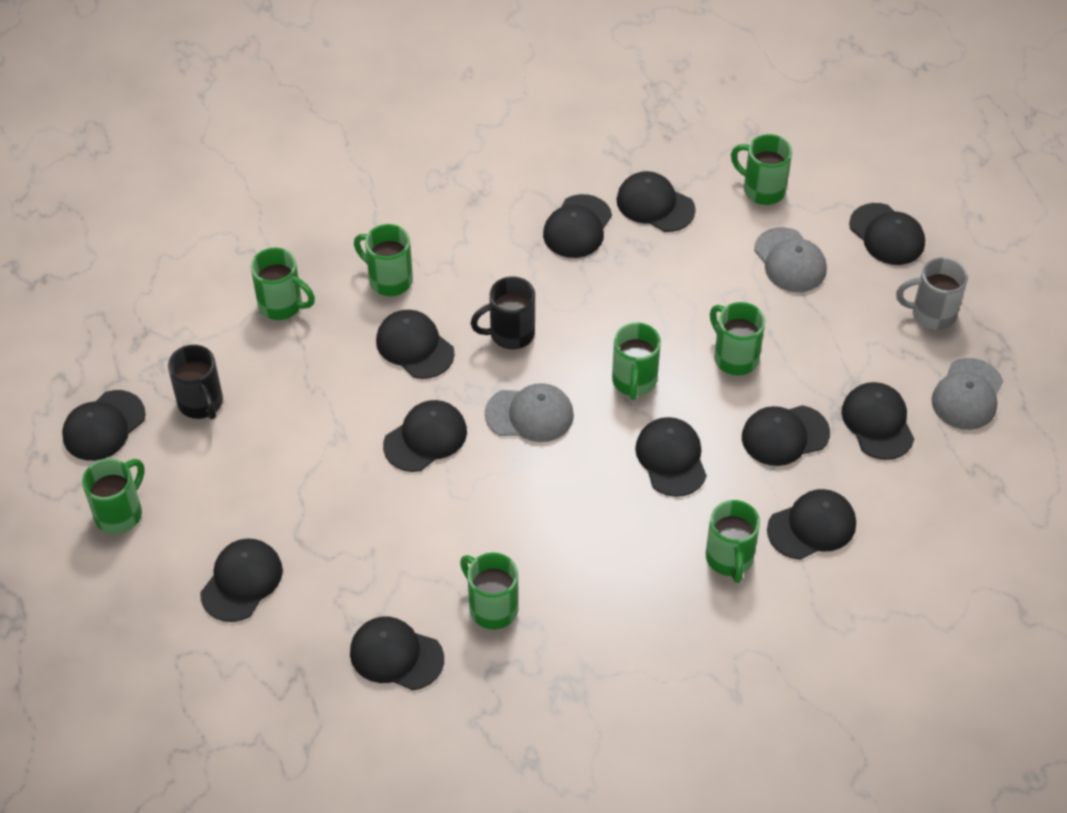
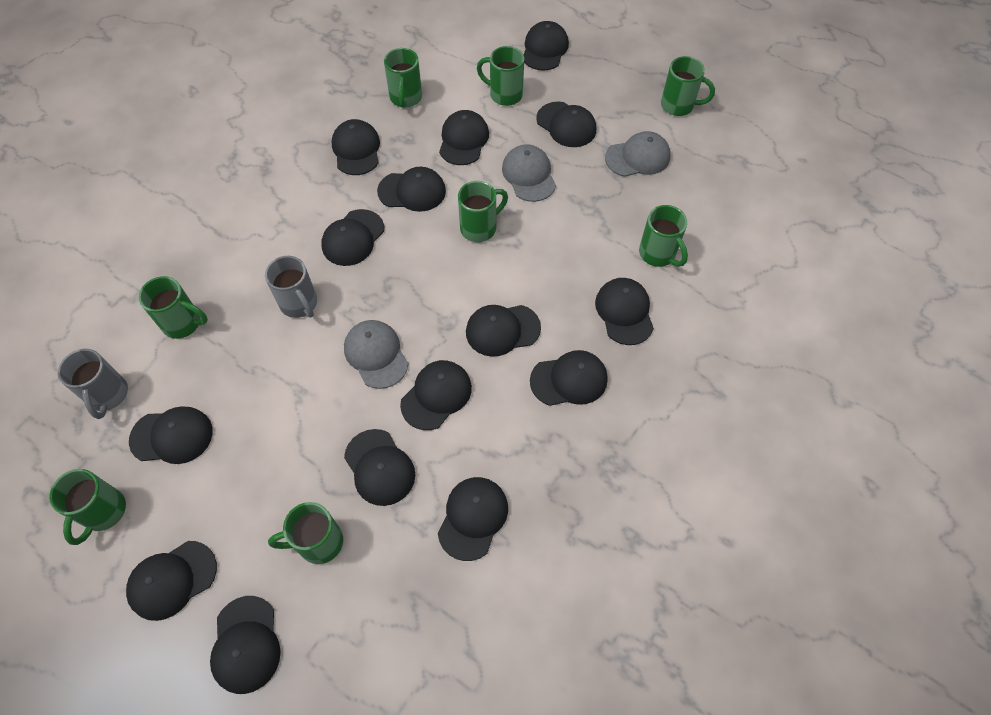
black cap: [62,390,146,461] [200,539,283,622] [350,617,444,690] [376,310,455,379] [383,400,467,472] [543,194,612,258] [616,171,696,232] [635,417,707,497] [742,405,830,466] [767,489,856,560] [841,382,914,460] [849,203,925,265] = 12 -> [126,541,217,621] [129,407,213,464] [210,596,281,694] [321,209,384,266] [332,119,380,175] [344,429,415,506] [377,167,446,212] [400,360,472,430] [438,477,508,561] [439,110,489,165] [466,305,541,357] [523,21,569,71] [530,350,608,406] [536,102,596,147] [595,278,654,345] = 15
black mug: [168,345,223,419] [470,276,535,349] = 2 -> none = 0
grey mug: [896,257,968,330] = 1 -> [58,349,128,419] [265,256,317,318] = 2

